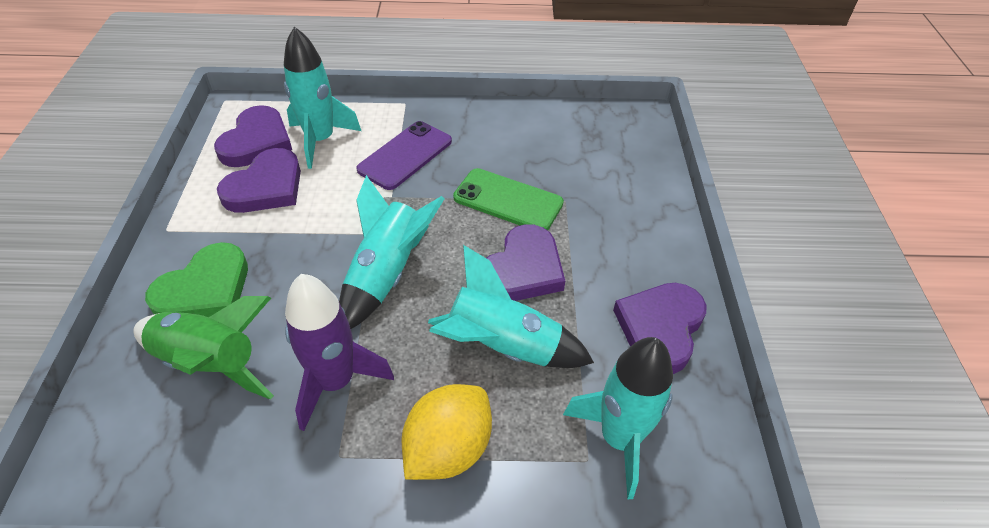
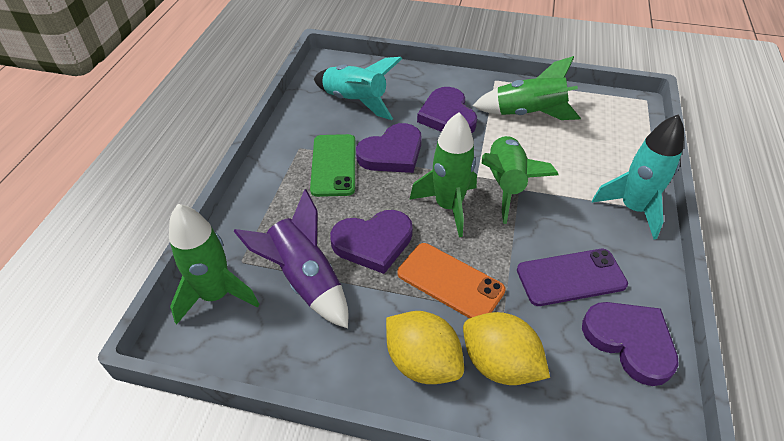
green heart: [145,242,248,317] = 1 -> none = 0
green rocket: [133,296,274,400] = 1 -> [169,204,259,324] [409,112,477,237] [472,56,581,120] [482,135,558,224] = 4
orange phone: none = 0 -> [397,243,506,318] = 1
turquoise rocket: [284,27,361,169] [339,175,444,329] [428,245,594,368] [563,337,673,499] = 4 -> [314,57,402,120] [592,114,684,239] = 2
yellow lemon: [402,384,492,480] = 1 -> [386,311,464,384] [463,312,550,385] = 2

